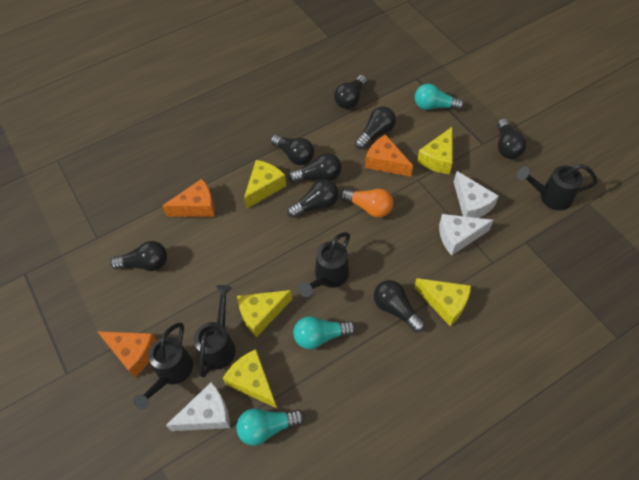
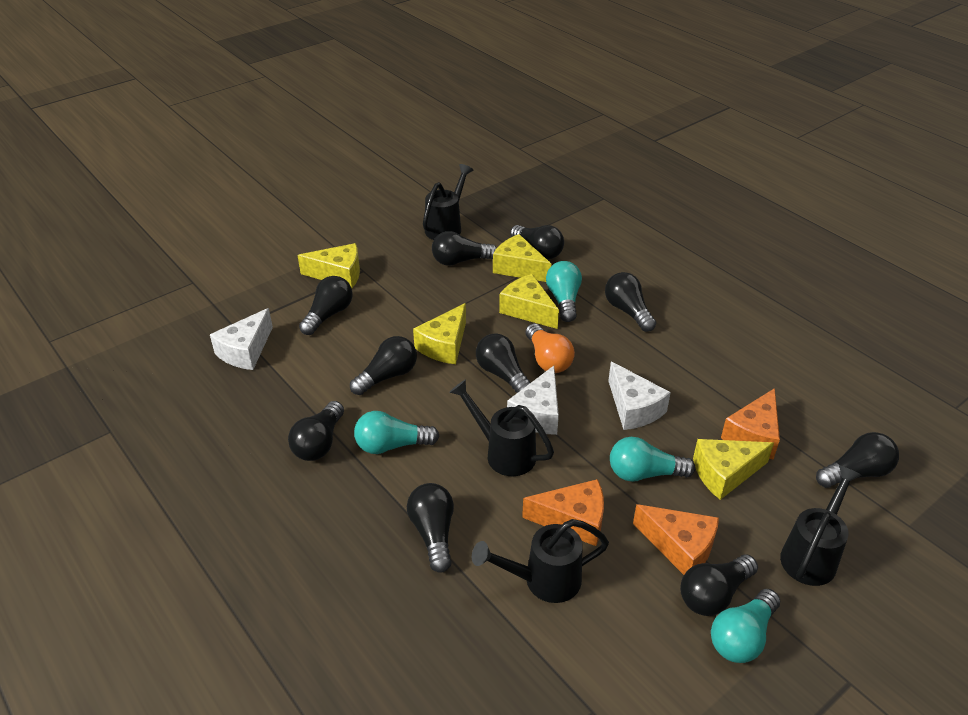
black light bulb: [110,241,167,271] [271,134,314,165] [287,179,339,218] [288,153,342,183] [334,75,367,109] [355,106,396,149] [374,280,425,332] [497,118,527,159] = 8 -> [288,401,344,461] [299,276,353,335] [350,336,417,395] [407,483,454,573] [432,231,497,266] [476,333,530,393] [510,225,564,259] [605,272,656,332] [680,554,758,616] [816,432,899,488] = 10
turquoise light bulb: [236,409,305,446] [293,316,356,349] [415,84,464,111] = 3 -> [354,411,439,454] [546,261,582,322] [610,437,695,482] [711,589,780,663] = 4

